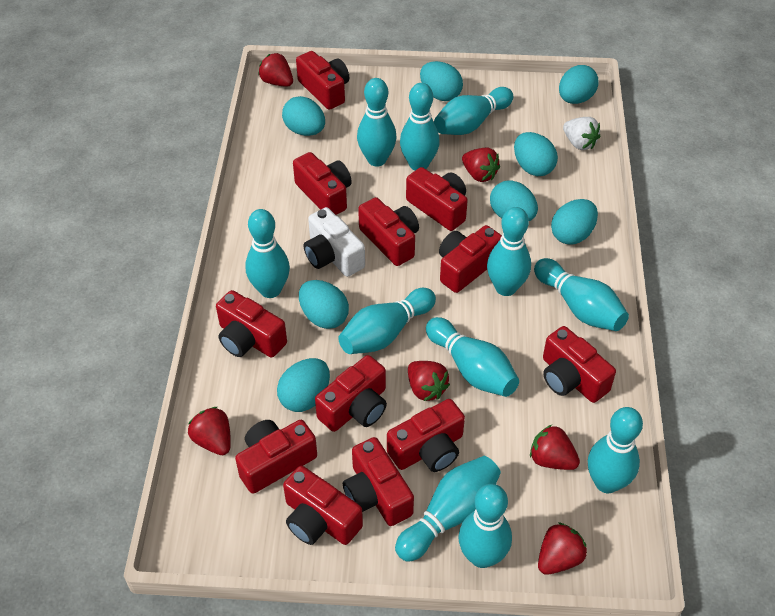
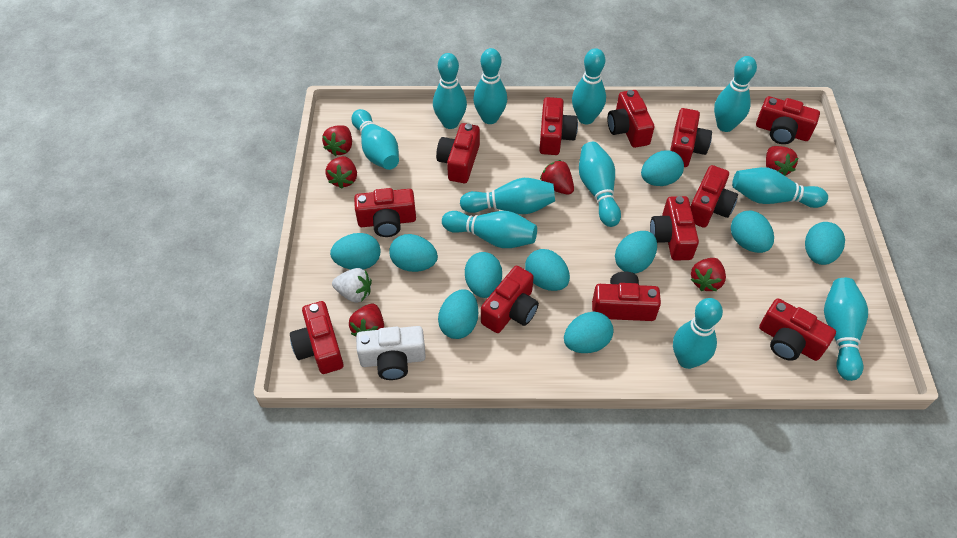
turquoise egg: [277,358,330,412] [282,96,325,136] [299,280,349,329] [420,61,463,101] [490,180,538,221] [514,132,558,176] [551,199,598,245] [559,65,598,104] = 8 -> [330,233,381,270] [389,234,438,272] [438,290,478,339] [465,252,502,298] [525,249,570,291] [564,312,614,353] [615,231,657,274] [641,150,684,186] [731,211,774,253] [805,222,845,265] = 10

